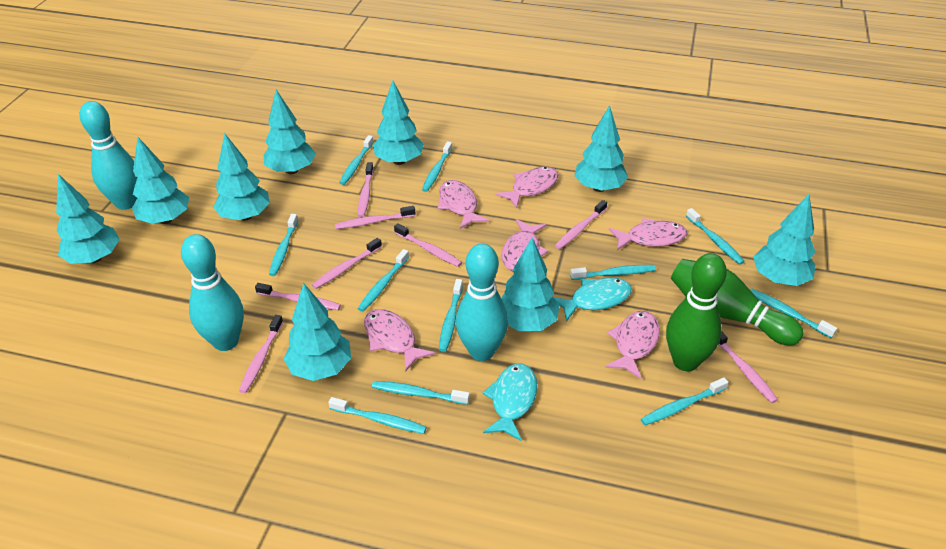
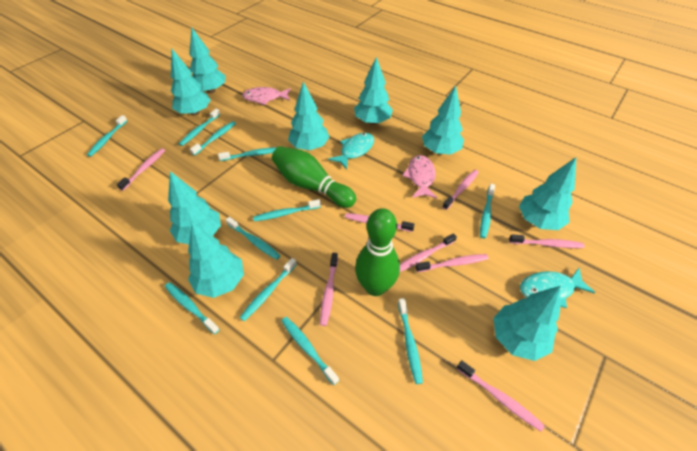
pink fish: [364,309,435,372] [438,180,489,229] [495,167,558,208] [502,219,548,271] [605,311,660,379] [609,218,687,250] = 6 -> [242,87,291,105] [402,155,437,198] = 2
turquoise bowling pin: [80,101,137,210] [181,234,244,351] [456,244,508,361] = 3 -> none = 0

